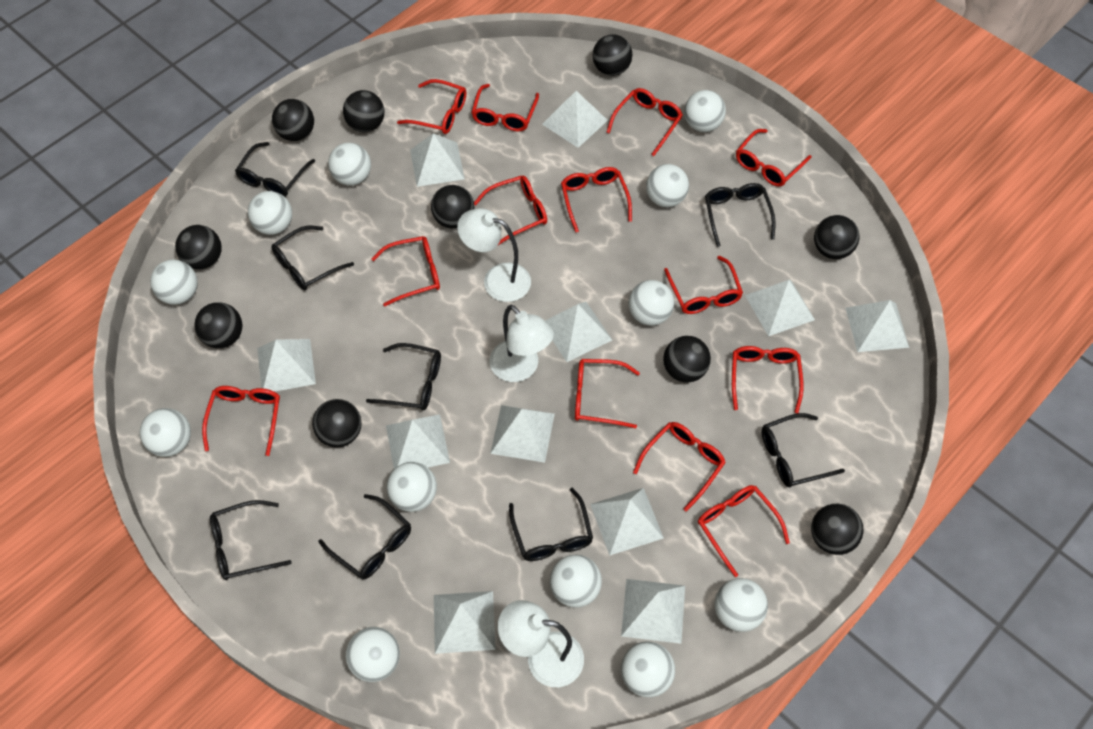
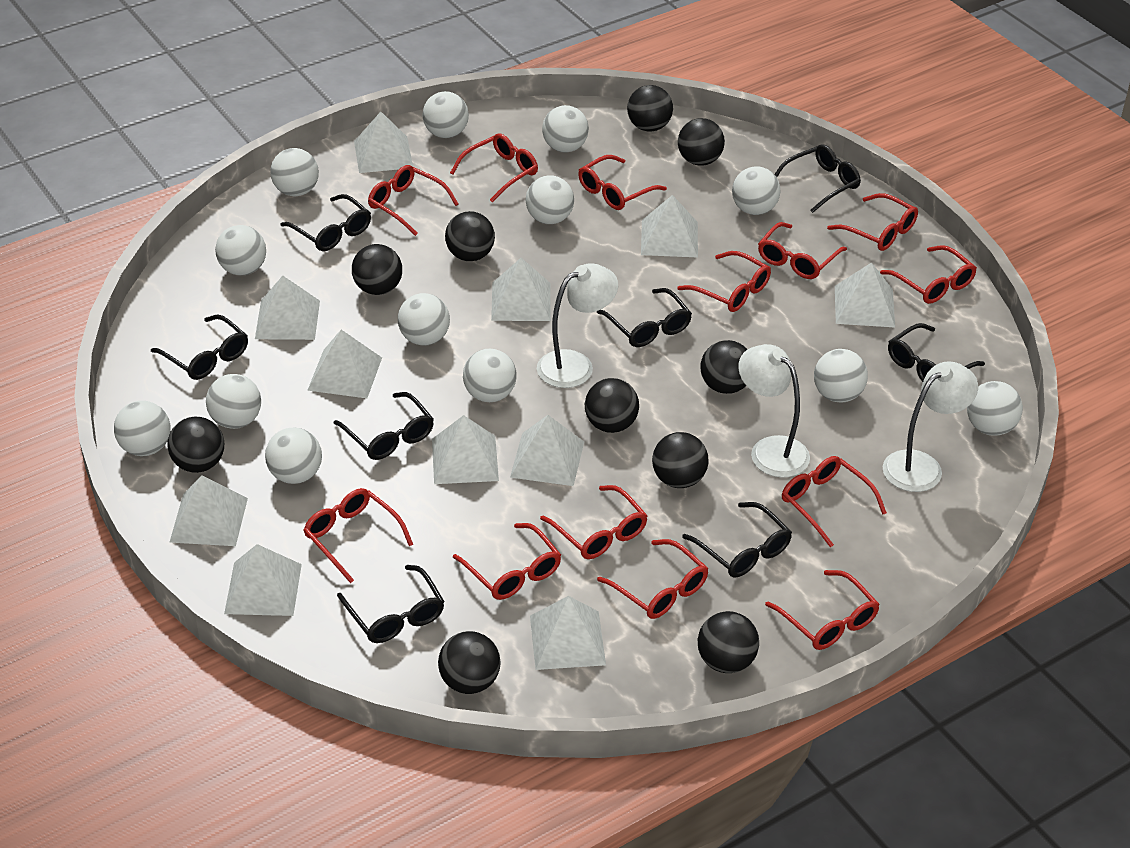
white ball: [140,408,191,457] [150,260,198,305] [248,191,292,235] [328,143,371,186] [346,627,400,682] [387,462,437,512] [550,555,602,608] [621,641,675,697] [629,280,674,326] [646,164,689,207] [684,90,726,132] [715,578,768,632] = 12 -> [114,401,170,456] [206,374,261,429] [215,225,266,276] [265,428,322,484] [270,148,319,196] [398,293,450,346] [422,91,469,138] [463,349,517,402] [526,175,574,224] [542,105,589,153] [732,166,780,215] [814,349,868,402] [967,381,1023,436] = 13

